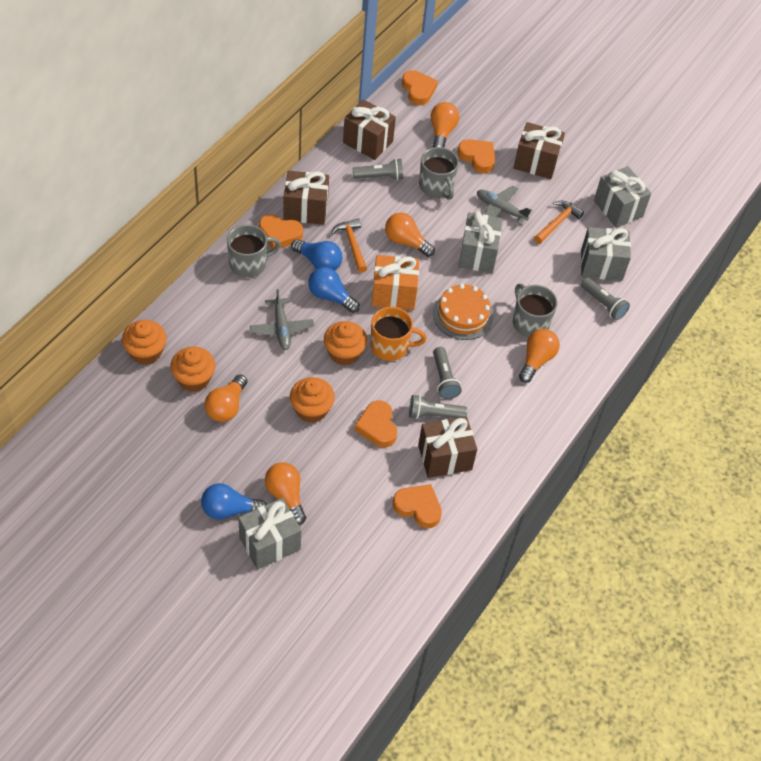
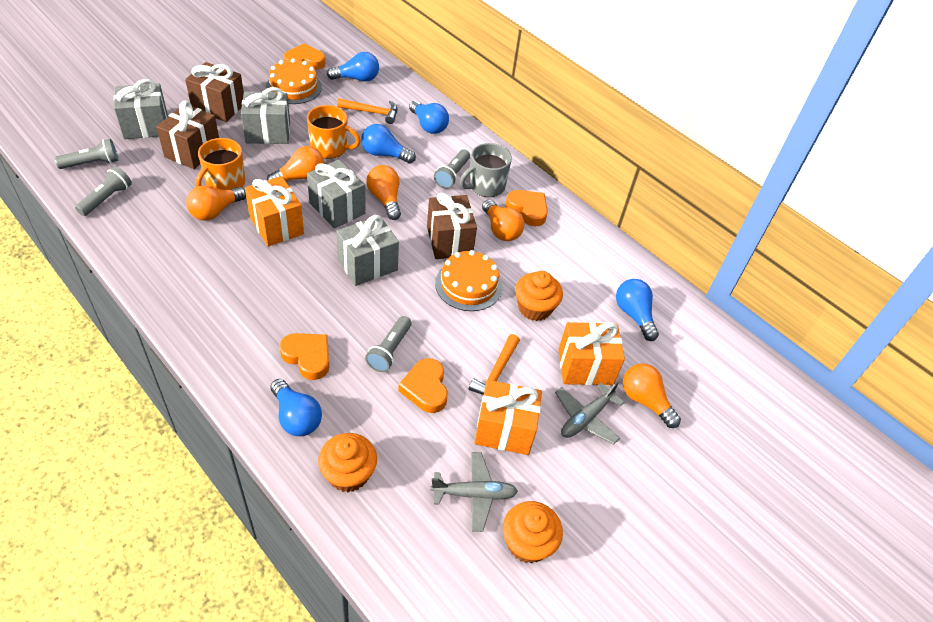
blue light bulb: [201,483,267,520] [291,239,342,271] [308,267,360,313] = 3 -> [270,379,322,436] [327,52,379,82] [361,124,416,164] [409,101,449,134] [616,279,659,341] = 5
brown gift: [283,171,329,225] [343,99,396,160] [418,417,477,478] [514,122,565,179] = 4 -> [156,101,219,169] [185,62,244,122] [427,193,477,259] = 3
grey mug: [227,225,281,278] [419,147,459,200] [513,284,557,337] = 3 -> [460,143,512,197] = 1
orange cake: [433,284,493,340] = 1 -> [266,58,322,104] [435,250,502,311] = 2
orange cupcake: [122,320,167,365] [170,347,215,392] [290,377,335,423] [324,321,367,366] = 4 -> [318,433,377,492] [503,501,563,563] [515,271,563,321] = 3
orange gift: [372,255,419,310] = 1 -> [245,176,304,247] [474,380,542,455] [558,322,625,385] = 3
orange heart: [259,214,303,249] [355,400,397,447] [393,484,442,528] [402,70,438,105] [457,139,495,173] = 5 -> [279,333,329,380] [284,43,325,70] [398,358,448,413] [505,190,548,226] = 4
orange mug: [371,307,427,361] = 1 -> [196,138,246,190] [307,105,361,159] = 2

